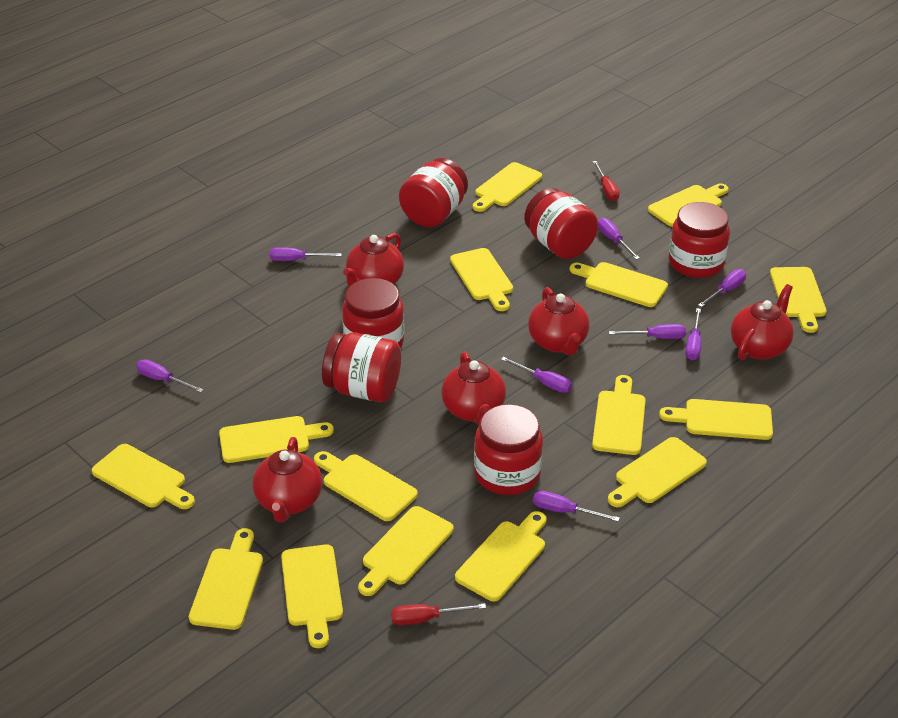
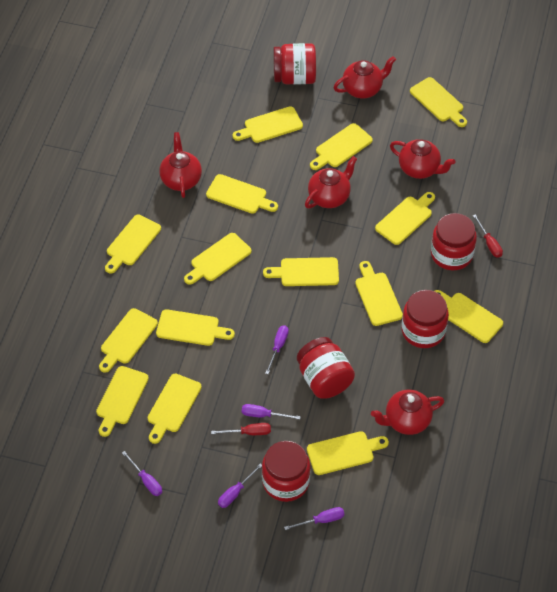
purple screwdriver: [136,360,204,393] [269,247,342,261] [501,357,572,393] [533,491,620,522] [598,218,640,259] [609,324,686,339] [686,308,701,360] [698,269,746,307] = 8 -> [122,451,162,496] [218,463,262,508] [242,404,301,419] [265,325,289,374] [284,507,344,530] = 5
red jar: [322,332,401,402] [342,278,404,348] [399,158,468,227] [474,404,543,495] [524,188,598,259] [669,202,730,278] = 6 -> [262,441,310,502] [273,43,316,85] [297,337,355,399] [401,290,449,348] [431,213,477,270] = 5

